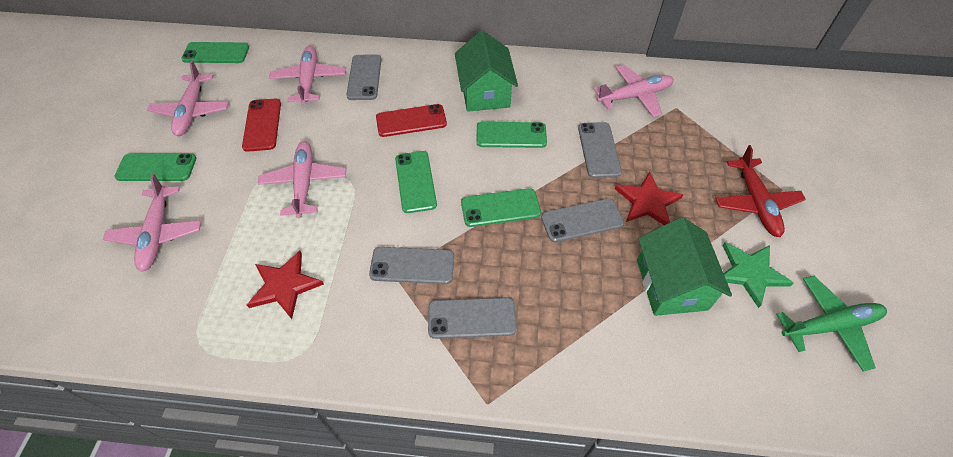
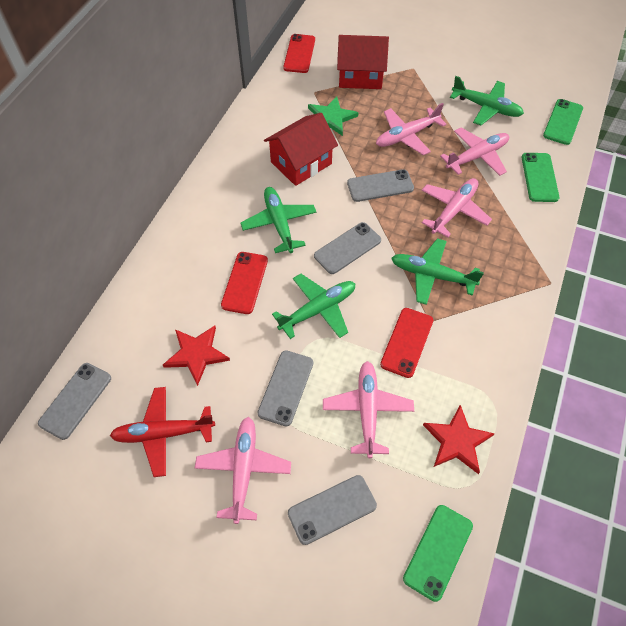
green house: [455,30,518,112] [637,217,732,316] = 2 -> none = 0
green phone: [115,153,196,181] [181,42,249,63] [395,151,437,213] [461,188,541,227] [476,122,547,148] = 5 -> [403,505,473,602] [522,153,559,202] [543,99,583,145] = 3
green plane: [776,276,887,372] = 1 -> [240,187,317,253] [272,274,355,339] [391,238,484,305] [450,76,524,125] = 4
red house: none = 0 -> [264,113,338,186] [337,35,389,89] = 2
red phone: [242,99,281,152] [376,104,447,137] = 2 -> [221,252,268,314] [283,34,315,73] [380,308,433,378] = 3

